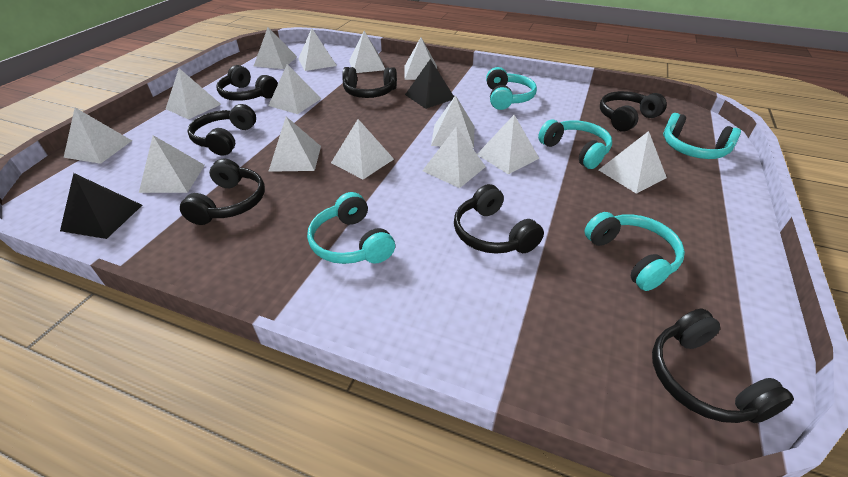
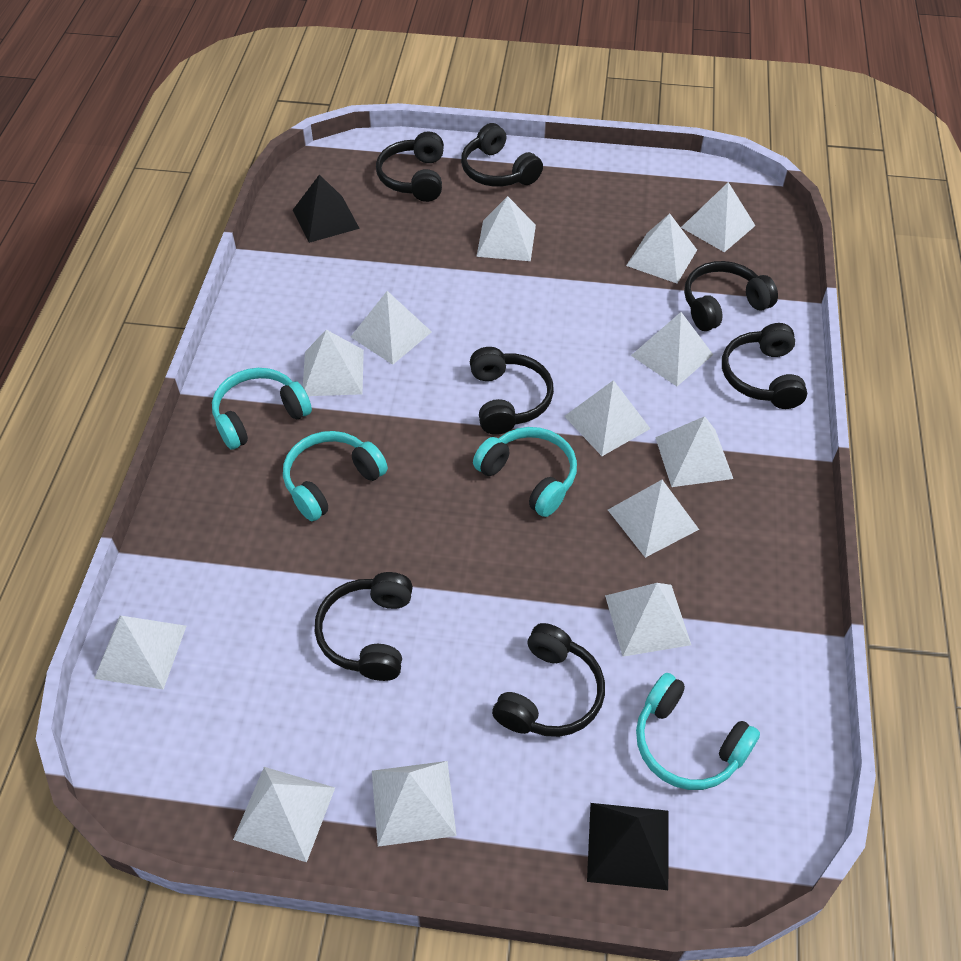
turquoise headphones: [307,192,395,264] [486,67,537,110] [538,120,612,169] [584,212,685,291] [663,113,741,159] = 5 -> [212,368,312,450] [283,431,388,521] [473,427,577,517] [636,673,760,790] = 4
white pyramid: [63,108,132,164] [139,135,205,193] [166,68,221,120] [254,27,297,69] [268,64,321,114] [268,117,321,172] [298,28,337,71] [331,119,394,179] [349,31,385,73] [404,37,437,80] [422,126,486,188] [431,95,475,148] [477,115,539,174] [599,131,667,194] = 14 -> [94,616,186,690] [233,767,335,862] [303,330,364,396] [351,291,432,365] [372,761,457,847] [476,196,536,261] [564,380,650,456] [605,583,691,657] [608,480,699,558] [626,214,697,283] [631,312,713,386] [655,416,733,487] [681,182,755,252] = 13

